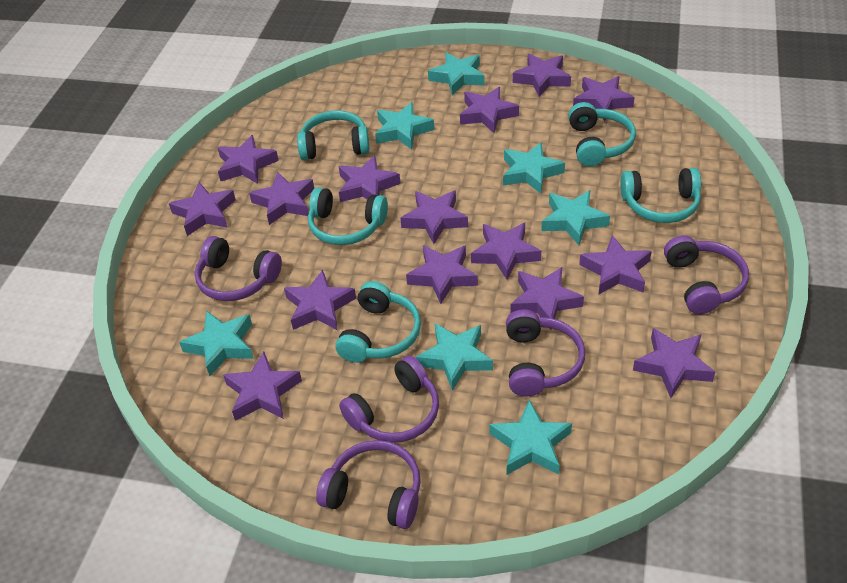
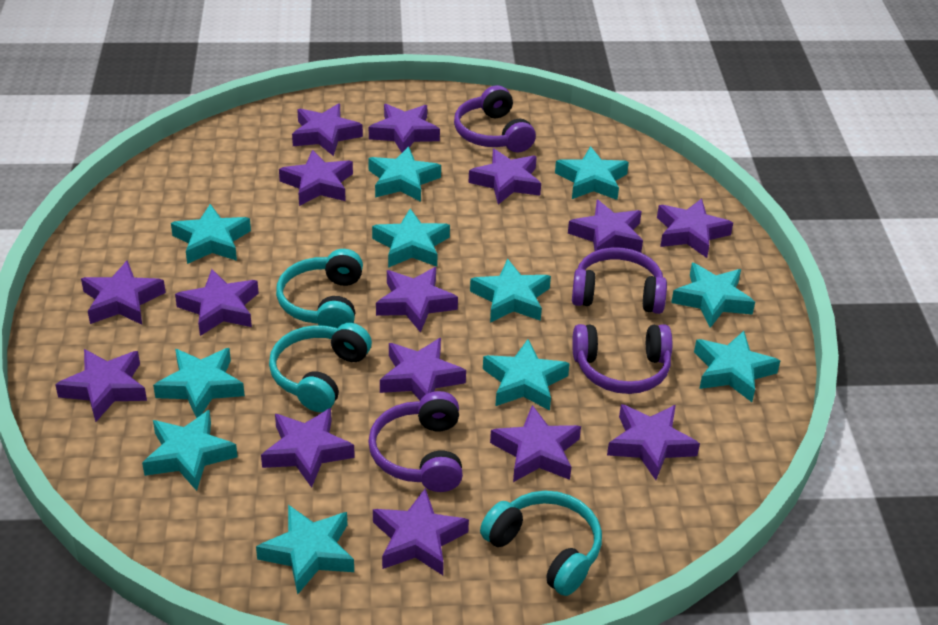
purple headphones: [195,236,282,301] [316,440,421,529] [339,355,439,443] [506,309,585,396] [664,235,749,314] = 5 -> [368,391,463,492] [454,85,536,152] [572,248,667,314] [572,324,672,394] = 4
turquoise headphones: [297,110,370,160] [308,187,388,245] [336,281,421,363] [568,102,636,166] [620,168,701,223] = 5 -> [269,323,372,412] [276,249,363,328] [480,491,602,596] = 3
turquoise star: [179,311,254,376] [375,102,434,150] [416,323,493,391] [428,52,485,95] [489,400,572,475] [503,142,565,194] [541,190,610,245] = 7 -> [142,410,238,491] [153,348,245,418] [171,204,251,264] [256,505,354,595] [368,146,441,202] [372,209,450,268] [470,259,551,323] [483,339,570,411] [555,146,629,200] [671,263,755,328] [694,331,780,402] = 11

